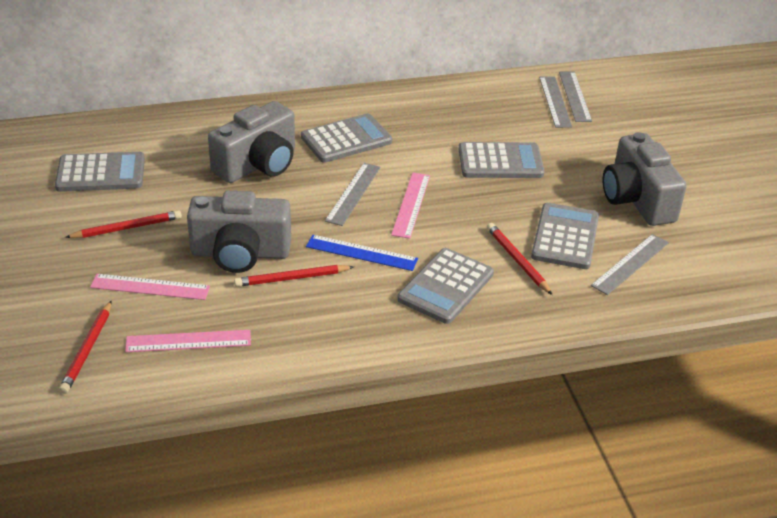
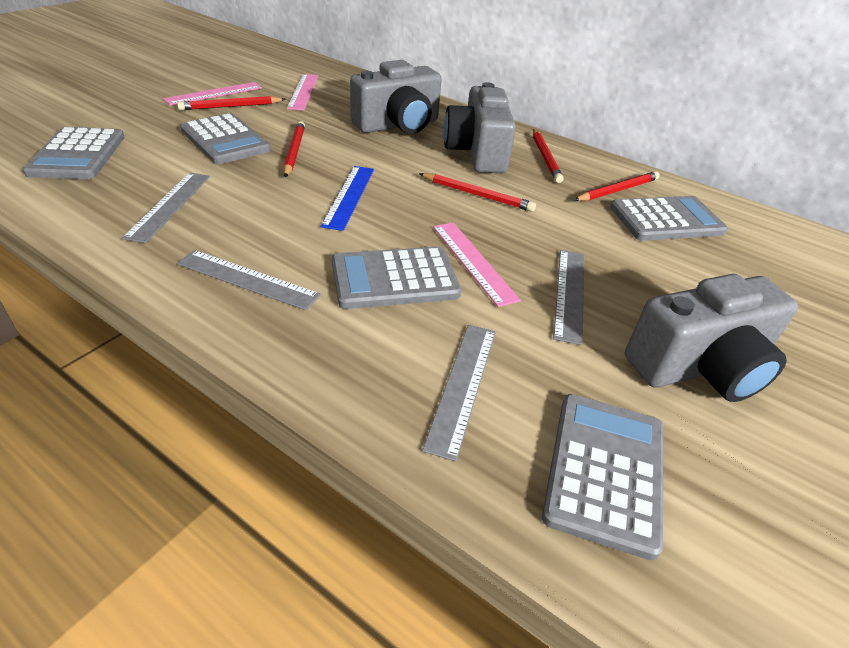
red pencil: [59,301,111,394] [65,210,182,238] [234,265,354,287] [487,223,552,295] = 4 -> [177,96,286,110] [283,121,305,178] [419,173,536,212] [533,129,563,183] [574,171,660,201] = 5

